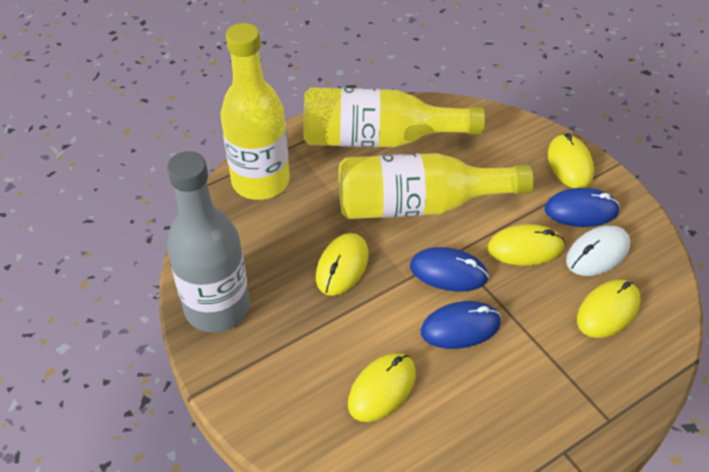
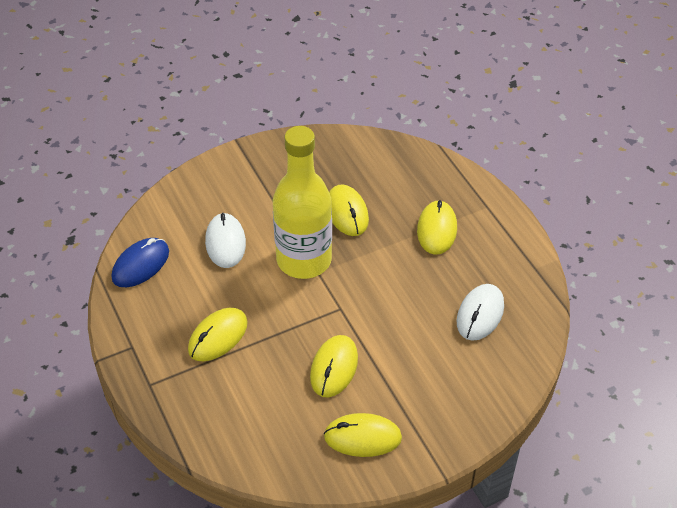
blue mouse: [410,247,489,292] [420,301,501,349] [545,188,620,227] = 3 -> [112,238,169,287] = 1
grey bottle: [167,151,250,332] = 1 -> none = 0
white mouse: [566,225,630,276] = 1 -> [205,213,246,268] [457,284,504,341] = 2
yellow bottle: [220,23,290,200] [303,87,485,147] [339,153,534,219] = 3 -> [273,126,332,279] = 1

